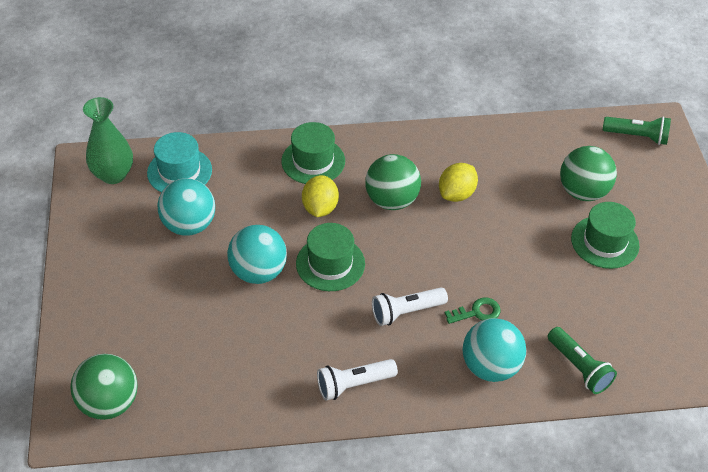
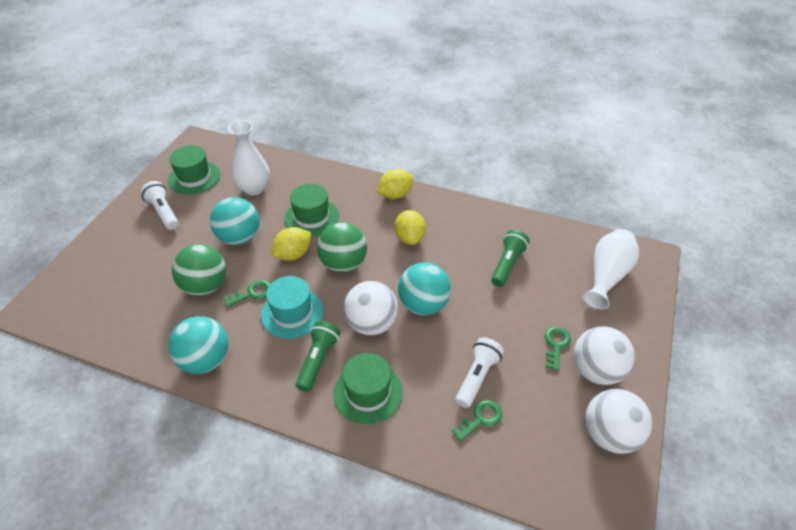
green ball: [70,354,138,420] [365,154,421,210] [560,146,617,201] = 3 -> [172,244,226,296] [317,222,367,273] = 2
green key: [445,298,501,324] = 1 -> [223,280,271,307] [452,400,502,442] [545,327,571,371] = 3
green vase: [83,97,133,184] = 1 -> none = 0
white ball: none = 0 -> [344,281,398,335] [573,326,635,385] [585,389,652,454] = 3
white vase: none = 0 -> [227,120,270,195] [582,229,639,310] = 2
yellow lemon: [302,175,339,217] [439,163,478,202] = 2 -> [271,227,311,261] [377,169,413,199] [394,210,426,245] = 3

